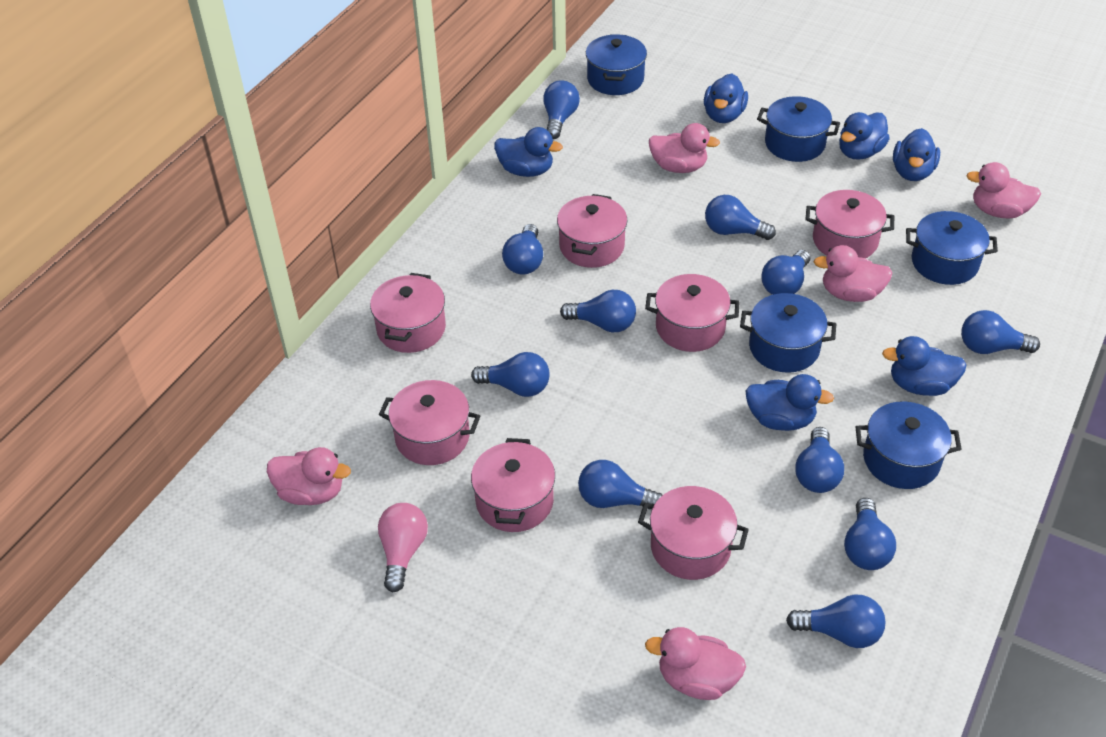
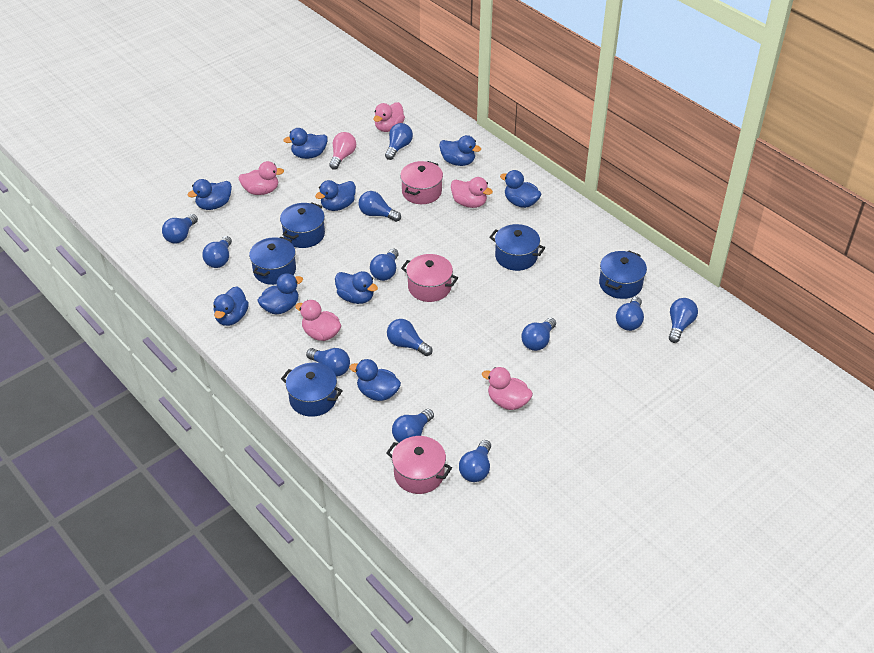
blue duck: [494,127,563,177] [704,74,748,123] [746,374,834,431] [839,112,890,160] [882,336,967,396] [893,128,940,181] = 6 -> [187,179,232,210] [213,287,249,326] [257,273,303,315] [283,128,328,159] [315,180,356,211] [335,271,378,304] [349,359,401,401] [439,135,481,166] [500,170,541,208] = 9
blue light bulb: [471,352,550,397] [502,224,543,275] [543,80,580,139] [560,290,636,332] [578,460,663,509] [705,195,776,240] [761,250,810,295] [786,594,886,648] [795,427,844,493] [844,498,896,570] [961,310,1040,354] = 11 -> [162,214,198,244] [202,236,232,268] [306,348,350,377] [358,191,401,222] [370,249,399,281] [385,123,413,160] [387,319,433,356] [392,409,434,443] [459,440,491,482] [521,318,556,351] [616,296,644,331] [669,298,698,343] = 12
pink pot: [370,273,446,353] [379,380,480,465] [471,438,555,532] [557,194,627,268] [638,486,749,580] [645,274,739,352] [805,190,894,258] = 7 -> [386,436,452,494] [400,161,443,204] [401,254,458,302] = 3

